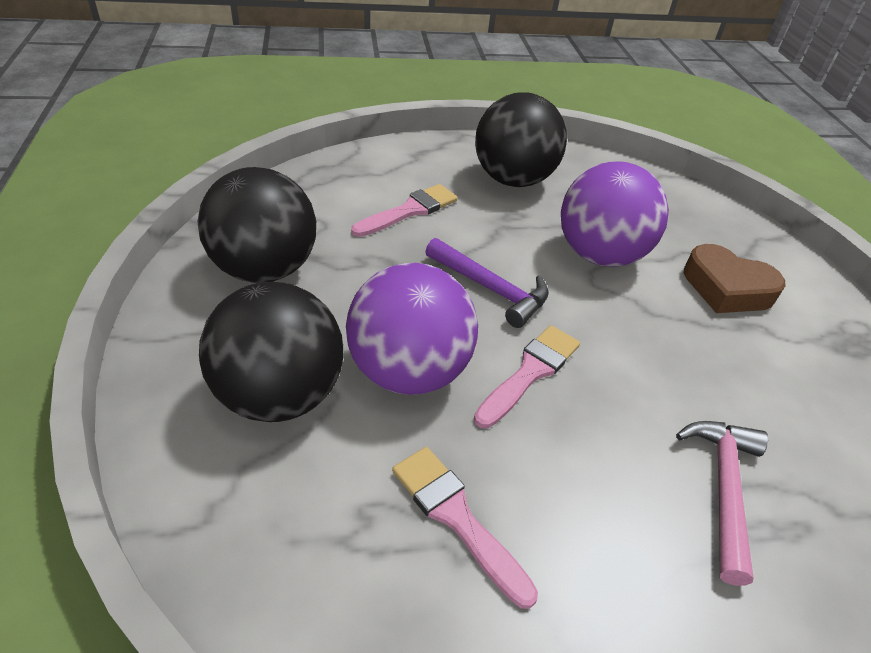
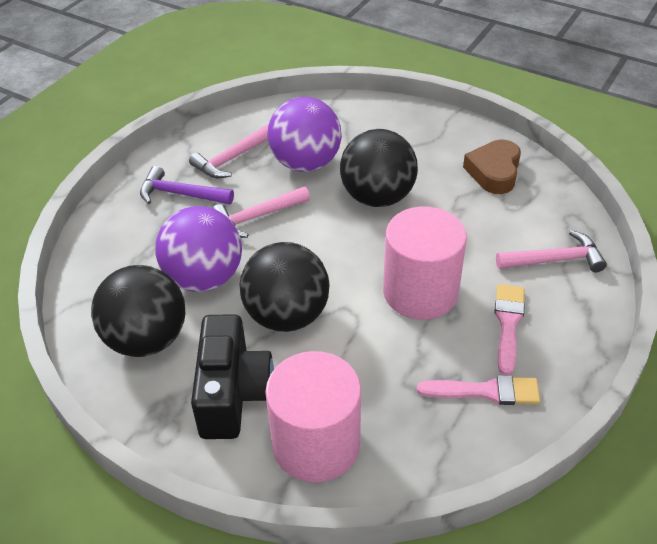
black camera: none = 0 -> [191,314,274,439] = 1
pink brush: [351,184,458,237] [392,447,538,609] [474,325,580,428] = 3 -> [417,375,540,405] [494,284,525,375] = 2
pink cylinder: none = 0 -> [265,351,361,483] [383,206,467,320] = 2
pink hammer: [676,421,768,586] = 1 -> [189,125,268,178] [213,186,310,238] [496,230,607,272] = 3

